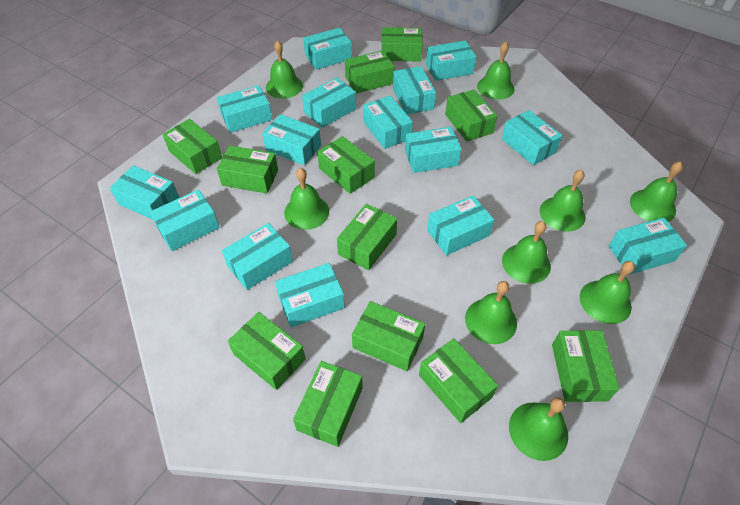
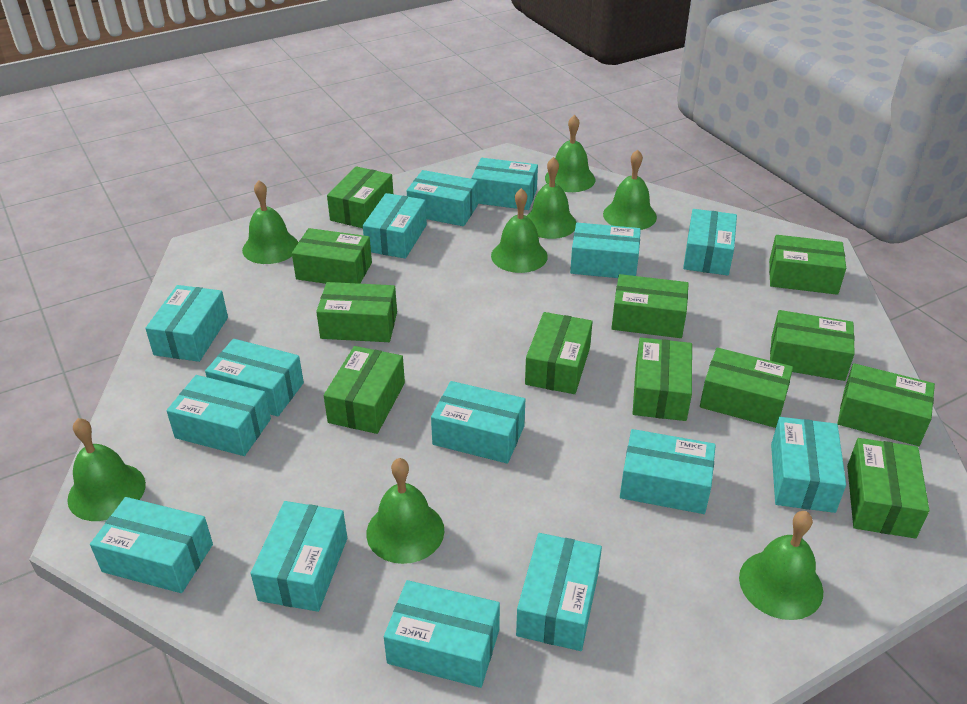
green bell: [266,40,303,99] [284,168,329,230] [465,281,517,344] [477,42,515,100] [502,221,551,284] [509,398,568,461] [540,170,586,232] [580,261,635,324] [630,161,683,222] = 9 -> [67,418,146,521] [242,180,298,264] [366,458,444,564] [491,188,548,273] [527,157,577,239] [545,115,595,192] [603,150,657,230] [739,511,823,620] = 8

